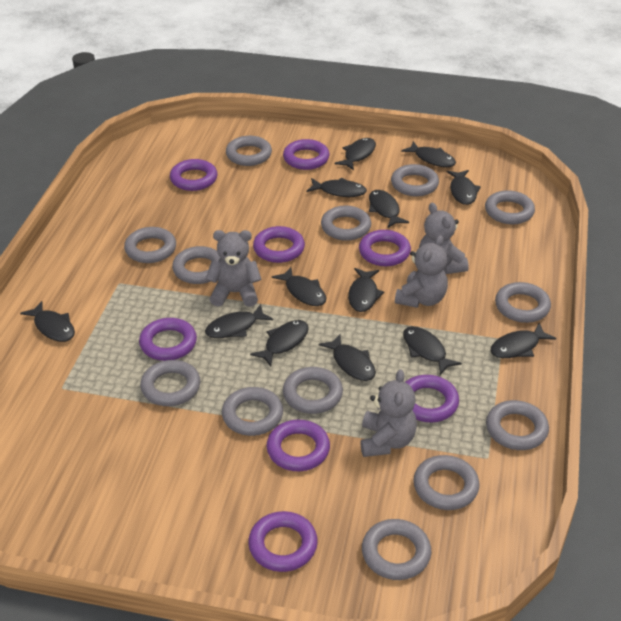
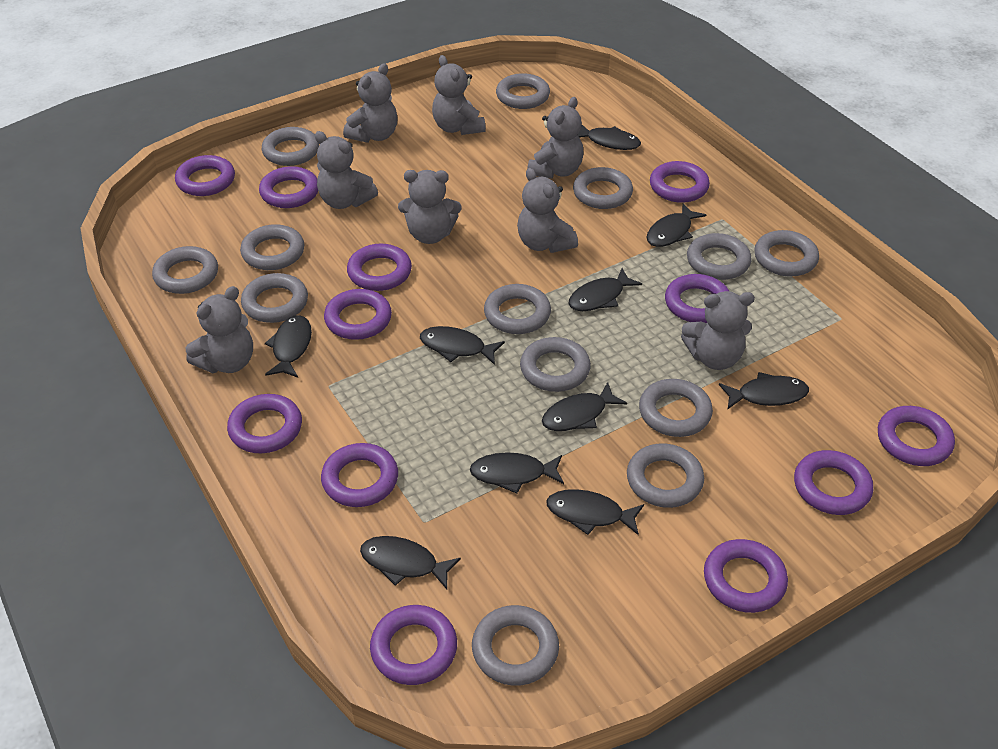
black fish: [20,301,75,342] [205,304,273,338] [250,320,309,366] [272,267,326,306] [307,178,367,197] [319,334,376,381] [335,138,376,170] [348,268,384,312] [369,190,409,228] [401,141,456,167] [403,326,462,375] [447,170,481,205] [490,323,556,358] = 13 -> [265,315,312,378] [360,536,461,589] [420,326,505,365] [470,452,564,494] [542,382,627,431] [546,489,644,535] [568,268,642,311] [577,125,641,150] [646,203,706,247] [719,372,809,409] = 10
grey teddy bear: [206,230,262,307] [361,369,417,457] [395,235,448,308] [419,203,469,274] = 4 -> [186,286,253,373] [315,131,378,209] [343,63,398,143] [398,170,461,244] [432,55,486,135] [517,168,578,253] [527,97,583,179] [681,291,755,370] = 8
purple ring: [139,318,197,361] [170,159,217,191] [248,511,318,572] [253,226,305,263] [266,420,330,471] [283,139,329,170] [359,230,411,266] [406,375,459,422] = 8 -> [175,155,235,196] [227,394,302,453] [259,166,318,208] [321,443,398,507] [324,289,392,340] [347,244,412,291] [370,605,457,685] [650,161,710,203] [665,274,729,323] [704,539,788,613] [794,450,873,515] [878,406,955,466] = 12

